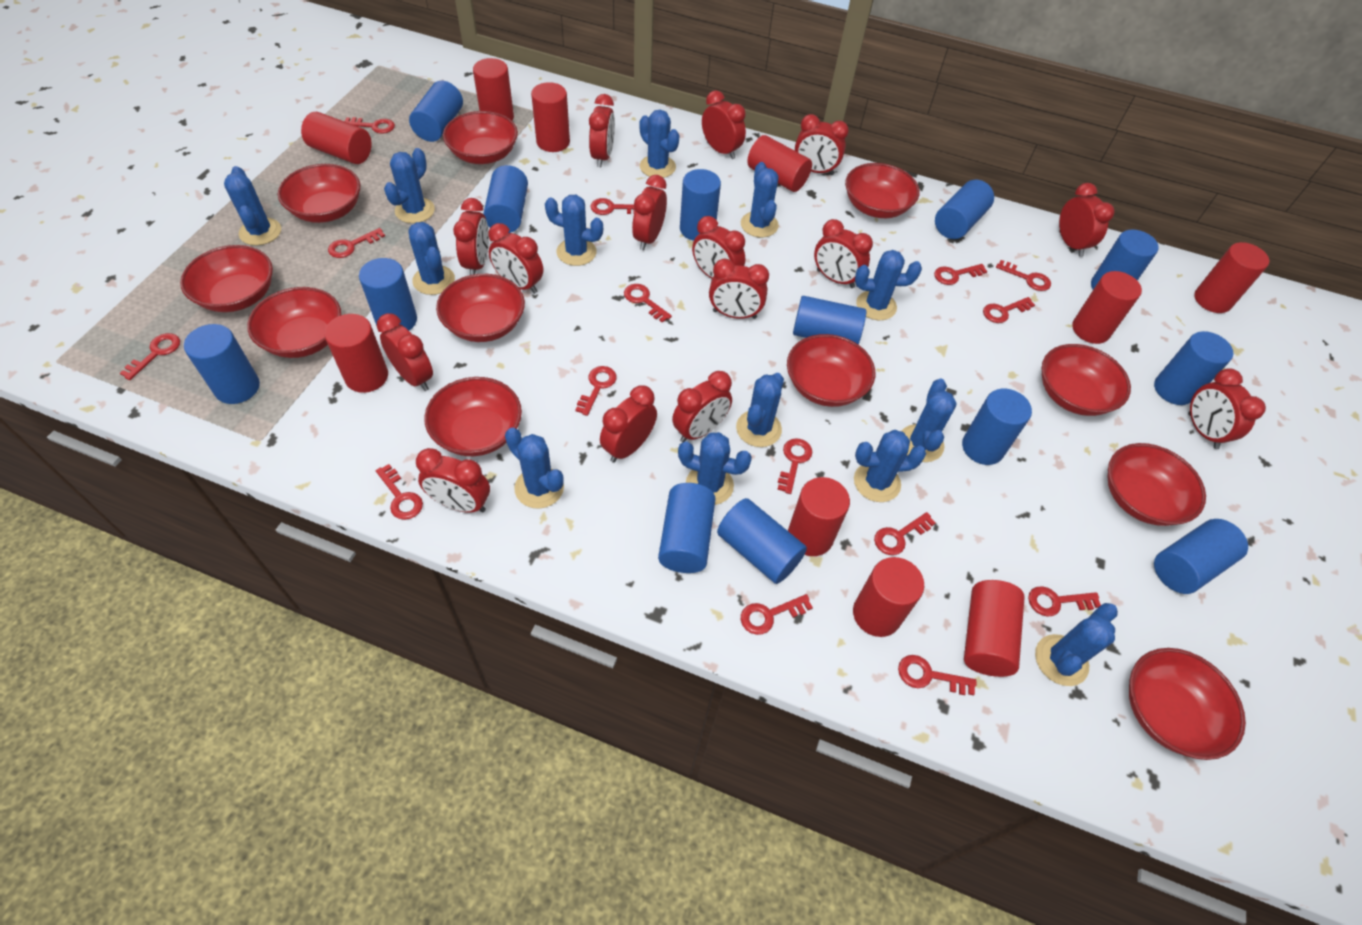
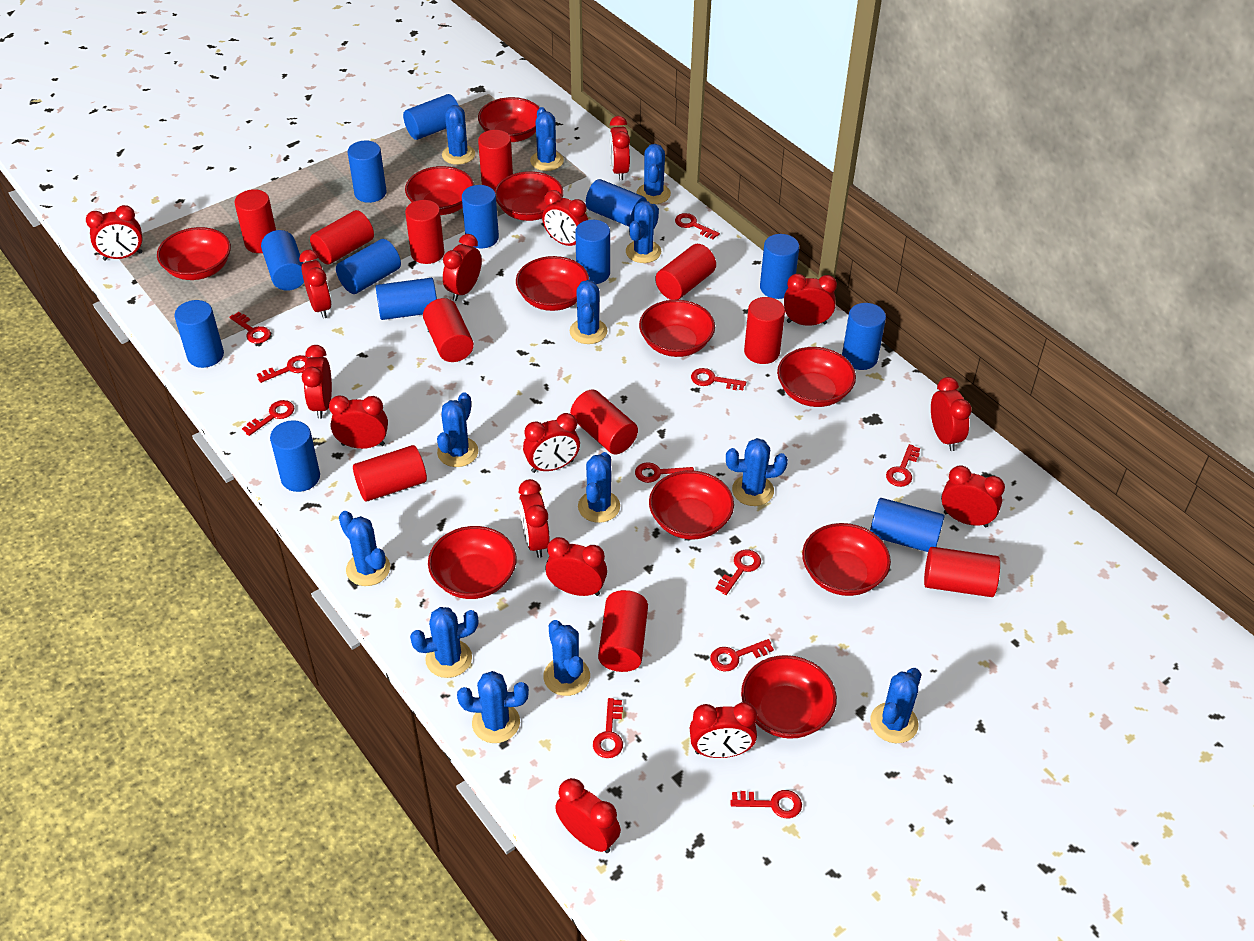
red cylinder: [301,112,372,164] [324,314,388,393] [473,58,514,121] [531,82,570,152] [747,135,812,192] [788,477,850,556] [853,557,924,637] [964,580,1025,677] [1072,271,1142,344] [1194,242,1269,313] = 10 -> [234,189,276,253] [310,210,374,265] [353,445,427,502] [405,200,444,264] [423,298,474,362] [478,130,513,191] [570,390,638,454] [598,590,648,672] [655,244,716,300] [744,297,785,364] [924,547,1000,597] = 11
red key: [120,333,180,380] [328,228,385,258] [344,117,395,134] [376,464,423,520] [575,366,616,416] [590,198,635,215] [624,284,672,323] [741,594,813,635] [777,438,812,494] [874,512,936,555] [898,655,976,695] [934,264,988,285] [983,297,1035,323] [996,260,1051,291] [1028,586,1101,617] = 15 -> [230,312,271,343] [242,400,294,436] [257,355,308,383] [593,698,623,758] [635,462,694,483] [675,213,720,239] [691,368,746,390] [710,639,774,671] [716,550,761,595] [730,790,802,818] [886,444,920,487] = 11

